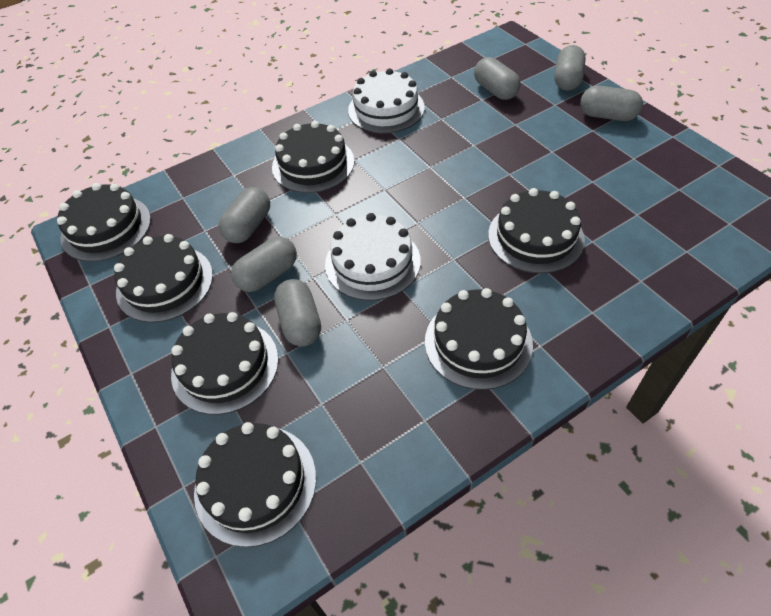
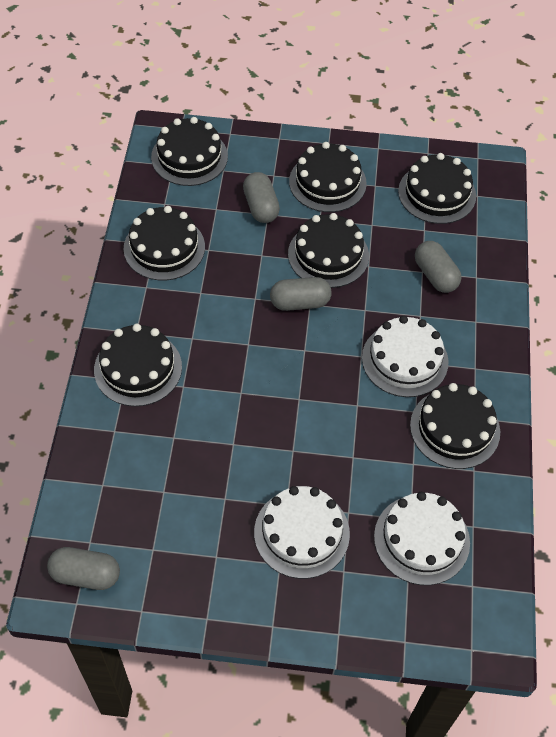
grey capsule: [218,187,270,243] [231,236,297,292] [274,279,321,347] [474,57,520,100] [555,45,586,91] [580,86,643,121] = 6 -> [47,547,120,590] [243,172,280,223] [270,277,332,311] [415,241,461,293] = 4
white cake: [325,213,421,301] [348,68,425,133] = 2 -> [254,486,350,579] [362,316,449,397] [374,492,470,585] = 3

